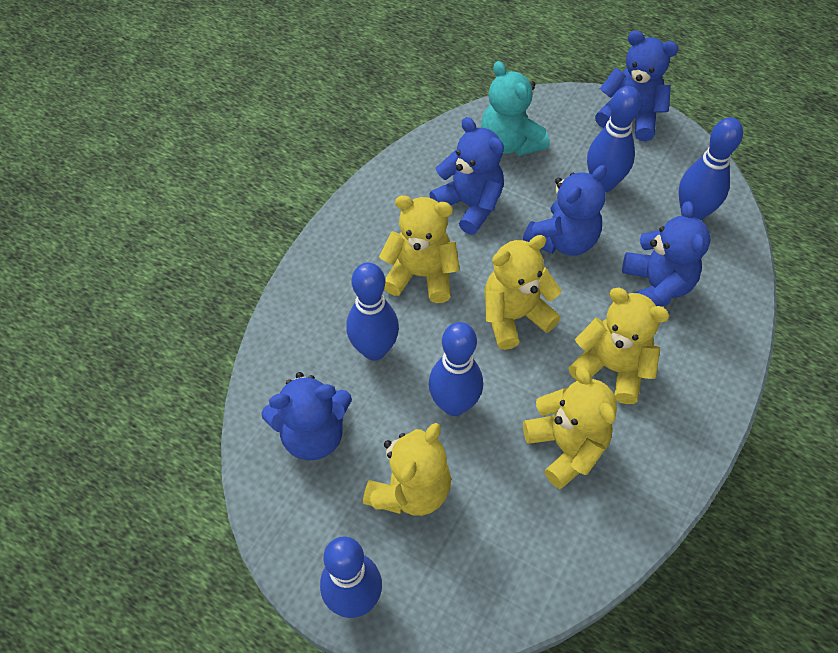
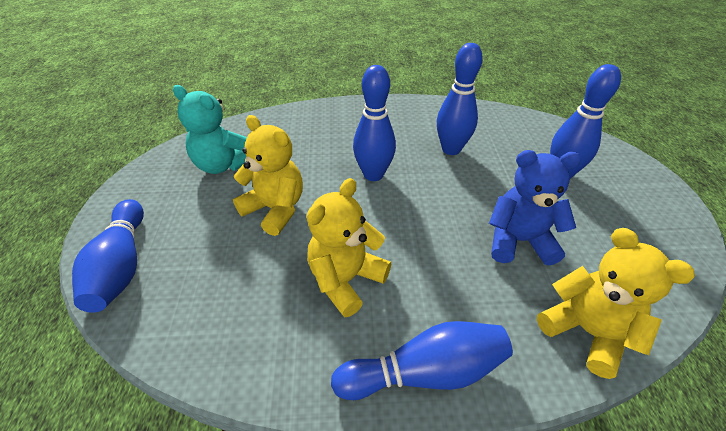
blue teddy bear: [261,372,352,460] [430,117,504,235] [523,165,607,256] [595,30,679,141] [622,201,710,307] = 5 -> [489,150,581,266] = 1
yellow teddy bear: [363,423,451,516] [379,195,460,303] [485,235,561,350] [523,366,617,489] [569,288,670,404] = 5 -> [233,115,303,236] [307,178,391,317] [537,228,695,379] = 3

